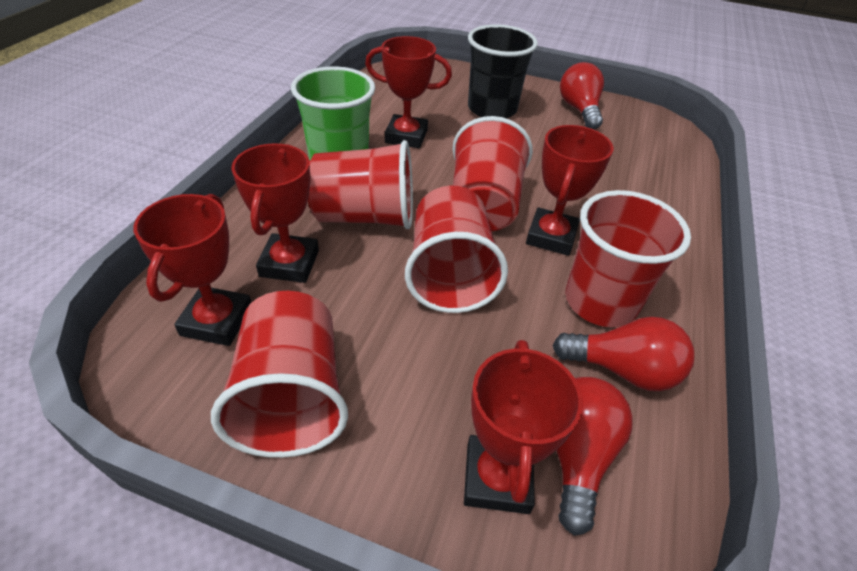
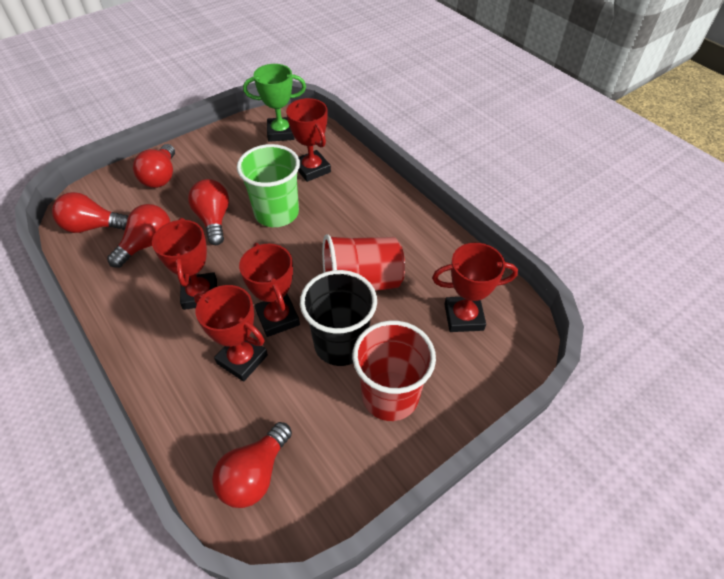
green trophy: none = 0 -> [243,64,306,142] = 1
red cup: [211,291,348,458] [308,140,413,229] [405,186,508,313] [452,116,533,231] [565,190,691,327] = 5 -> [322,234,405,291] [352,320,436,421] = 2
red light bulb: [552,317,694,391] [556,377,633,536] [560,62,604,129] = 3 -> [52,192,128,233] [107,204,170,268] [133,144,175,188] [188,179,229,245] [212,422,292,508] = 5

